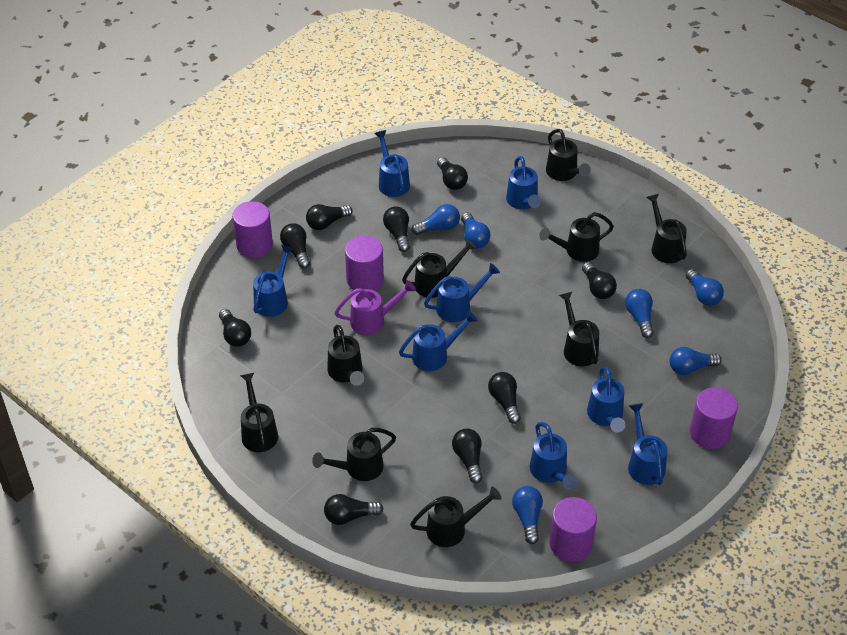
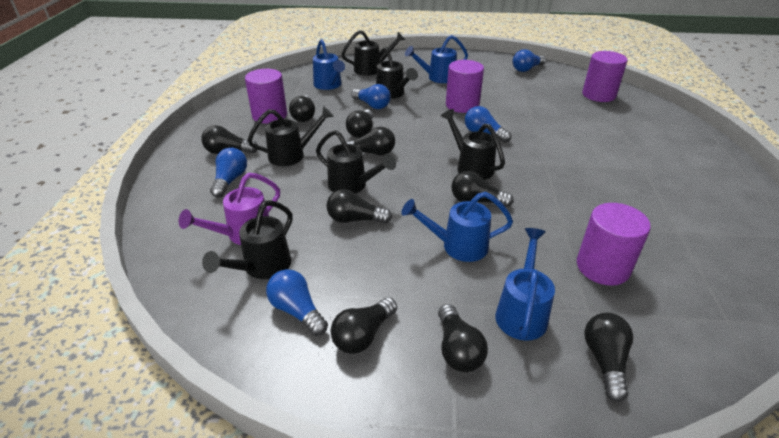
black watering can: [240,373,278,452] [312,428,396,481] [327,325,364,386] [402,239,476,298] [410,486,501,547] [539,212,614,262] [546,129,591,181] [559,292,599,366] [646,194,687,263] = 9 -> [202,200,293,279] [247,106,334,166] [316,130,396,193] [342,30,405,76] [375,47,418,99] [441,109,505,180] = 6
blue light bulb: [412,204,460,235] [461,213,490,248] [512,486,543,544] [625,289,654,338] [670,347,722,375] [686,269,724,306] = 6 -> [210,147,247,198] [266,269,328,336] [351,84,391,109] [465,106,512,143] [513,49,546,72] = 5
blue watering can: [253,245,294,317] [374,130,410,197] [399,311,478,371] [424,263,500,322] [506,156,541,209] [530,422,578,490] [587,366,625,432] [628,403,667,485] = 8 -> [313,39,345,90] [402,192,513,262] [405,35,468,83] [495,228,555,341] = 4

